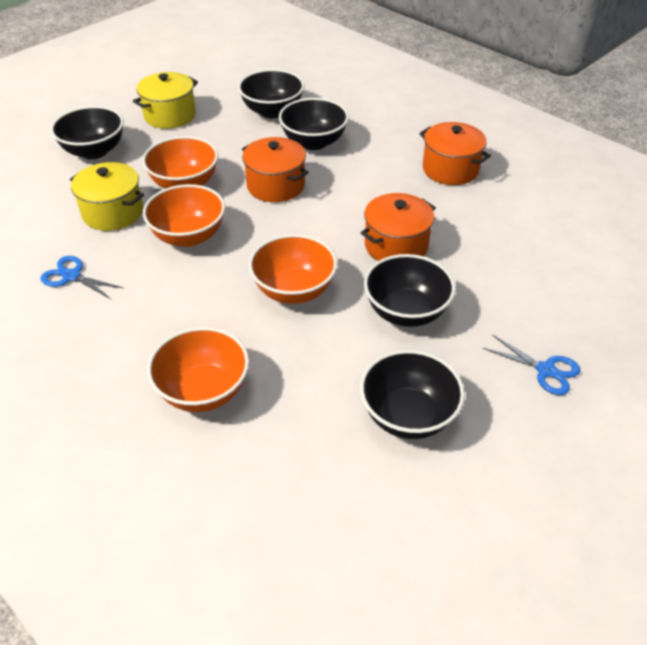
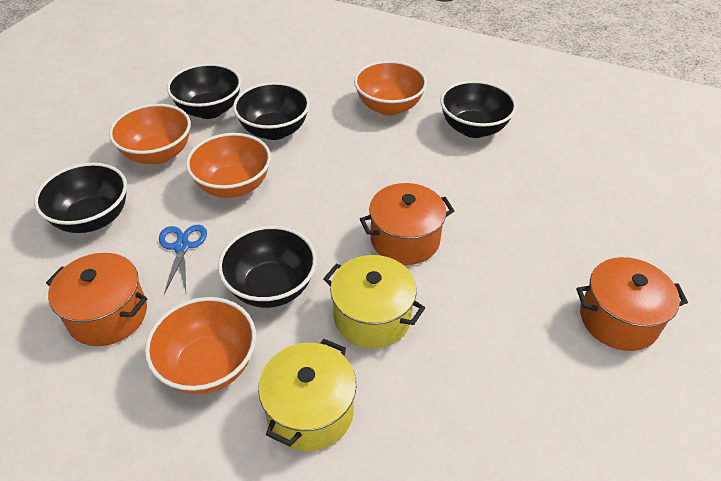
blue scissors: [40,256,123,299] [483,334,580,395] = 2 -> [159,225,207,294] = 1

